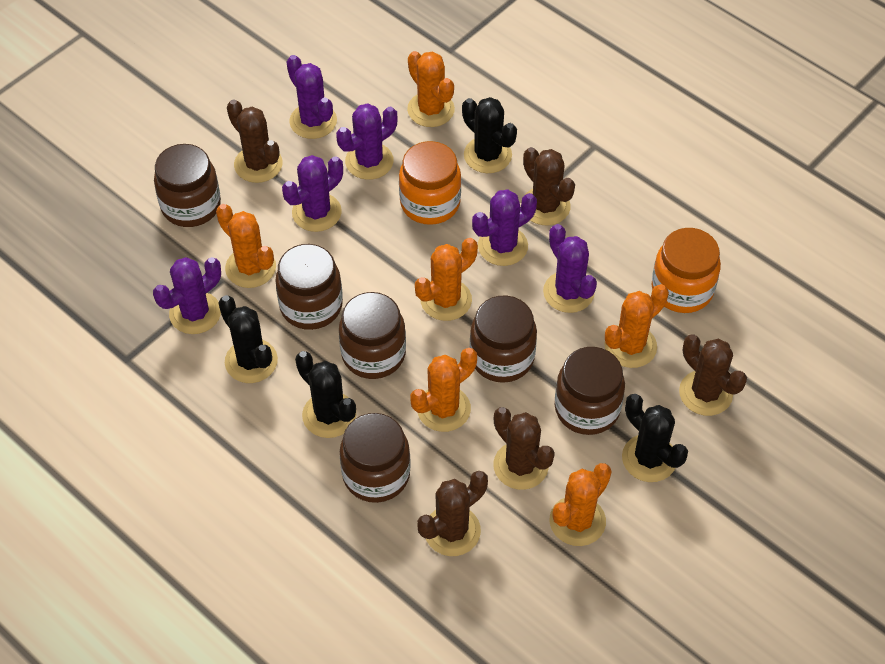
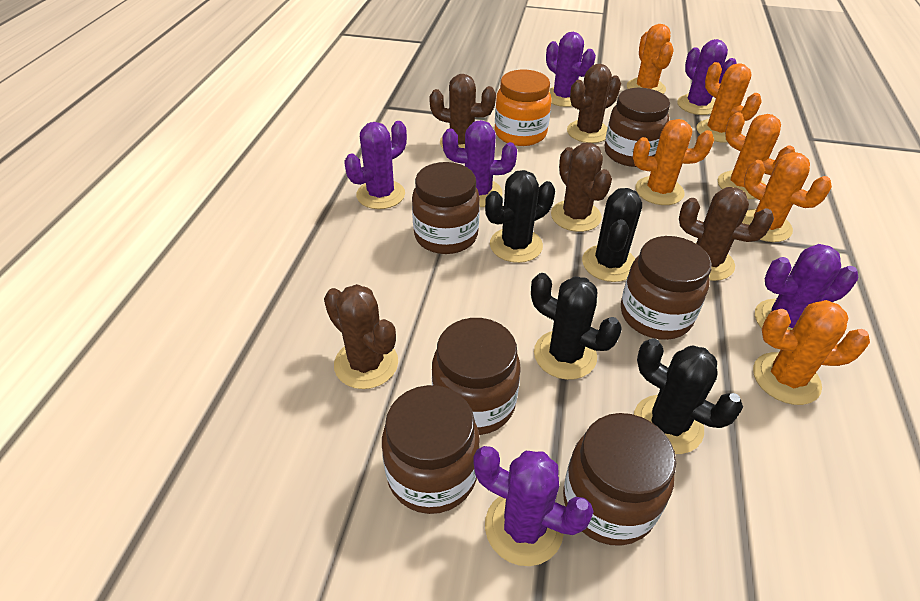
orange jar: [399,141,461,225] [651,228,721,313] = 2 -> [495,70,551,146] = 1

